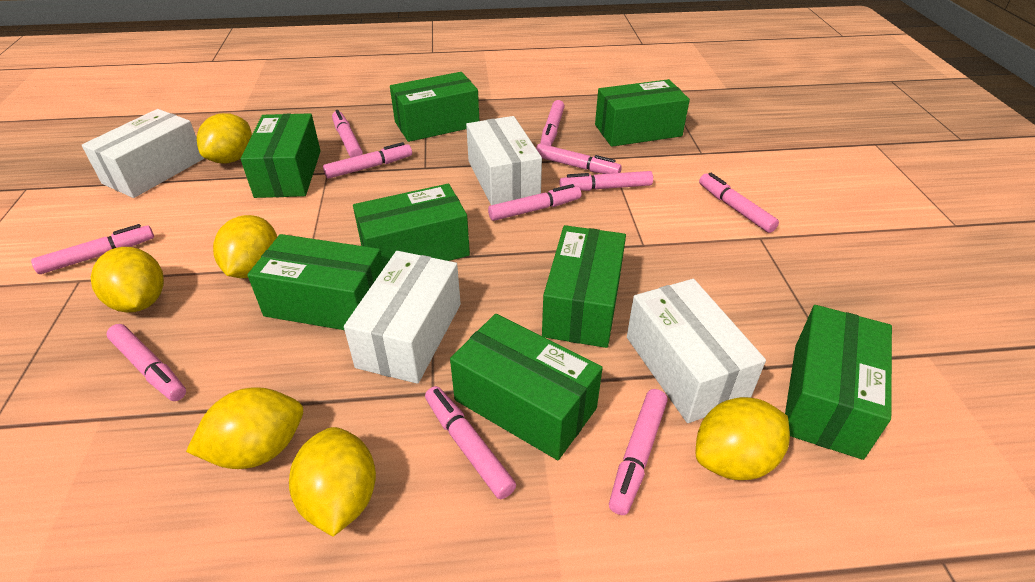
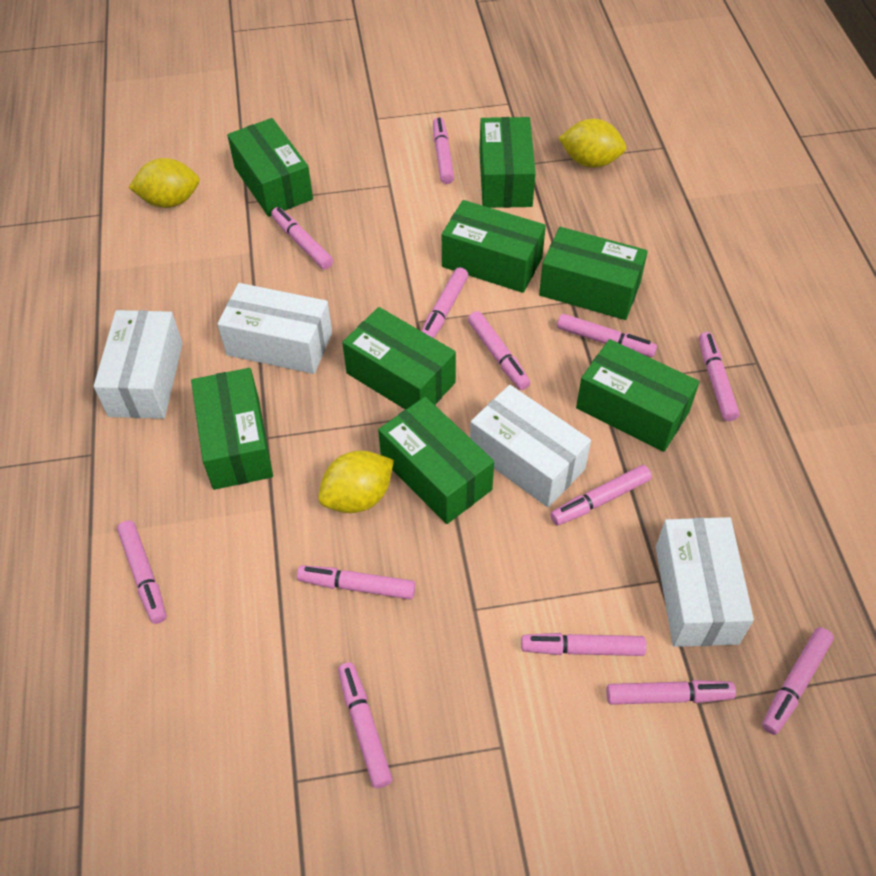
pink marker: [31,224,154,274] [107,324,186,401] [323,142,412,179] [332,110,363,158] [425,386,516,499] [488,184,581,221] [536,144,622,174] [540,100,565,146] [559,171,653,191] [609,389,668,515] [699,173,779,233] = 11 -> [117,520,167,624] [271,207,333,269] [297,565,415,599] [338,662,392,788] [421,267,468,338] [433,117,454,184] [468,311,530,390] [521,633,647,656] [550,465,652,525] [557,314,657,357] [606,680,736,705] [699,332,739,421] [762,627,834,735] = 13
yellow lemon: [91,247,164,312] [186,387,303,469] [197,113,252,164] [213,215,277,278] [289,427,376,537] [696,397,790,480] = 6 -> [128,158,199,208] [318,450,394,513] [559,119,626,168] = 3

